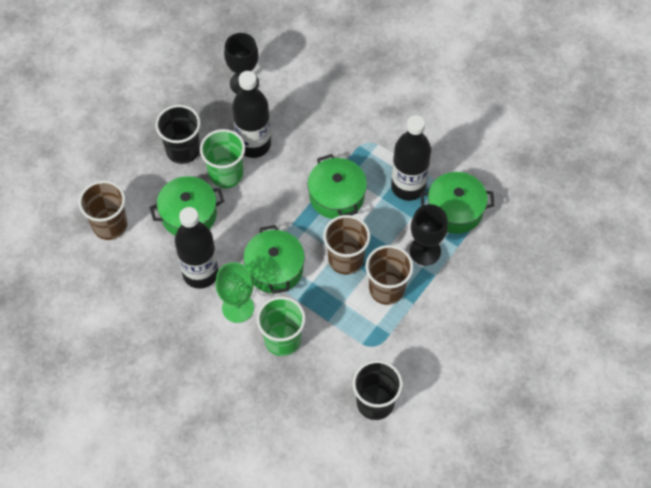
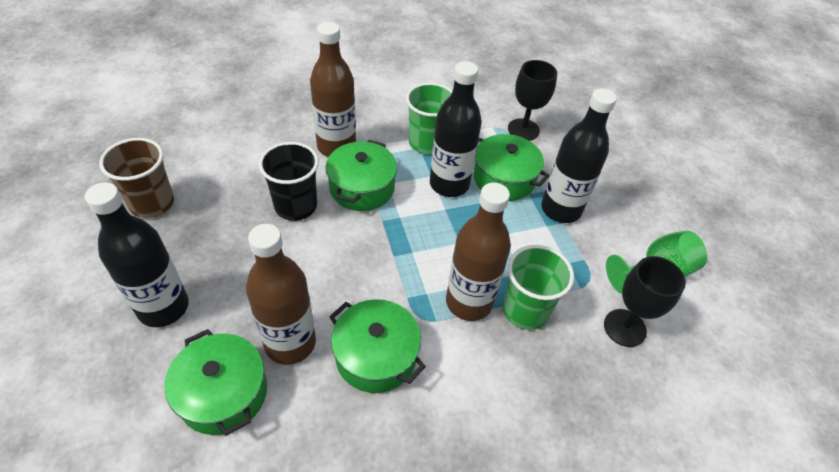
black cup: [155,105,201,164] [352,360,403,420] = 2 -> [259,142,319,221] = 1
brown bottle: none = 0 -> [246,224,316,365] [310,22,356,157] [446,183,511,321] = 3
brown cup: [79,180,127,240] [323,215,370,275] [366,245,413,305] = 3 -> [99,138,174,218] = 1

